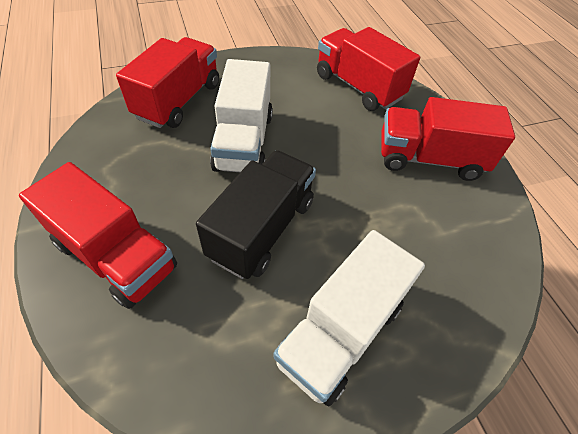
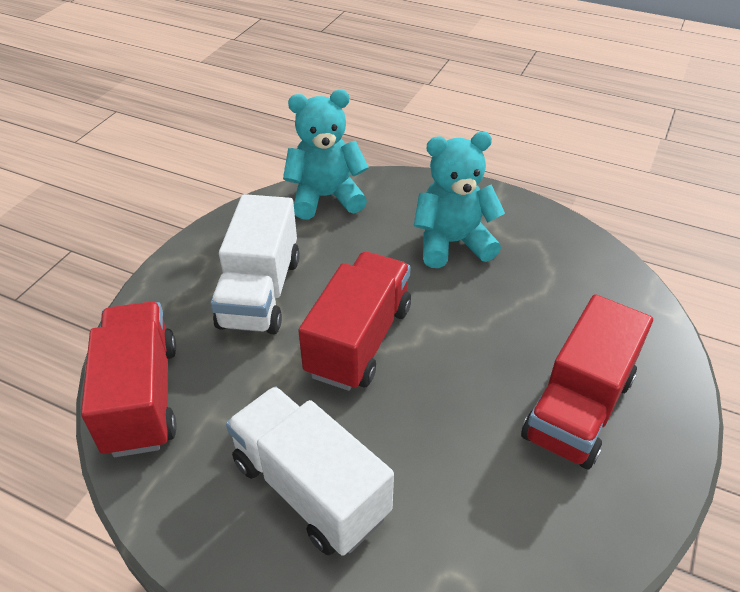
black truck: [196,150,316,279] = 1 -> none = 0
red truck: [19,162,177,309] [116,37,219,128] [317,27,420,111] [381,97,515,181] = 4 -> [81,302,177,457] [298,252,411,391] [521,294,653,469] = 3
turquoise teddy bear: none = 0 -> [283,90,369,220] [414,132,505,268] = 2

